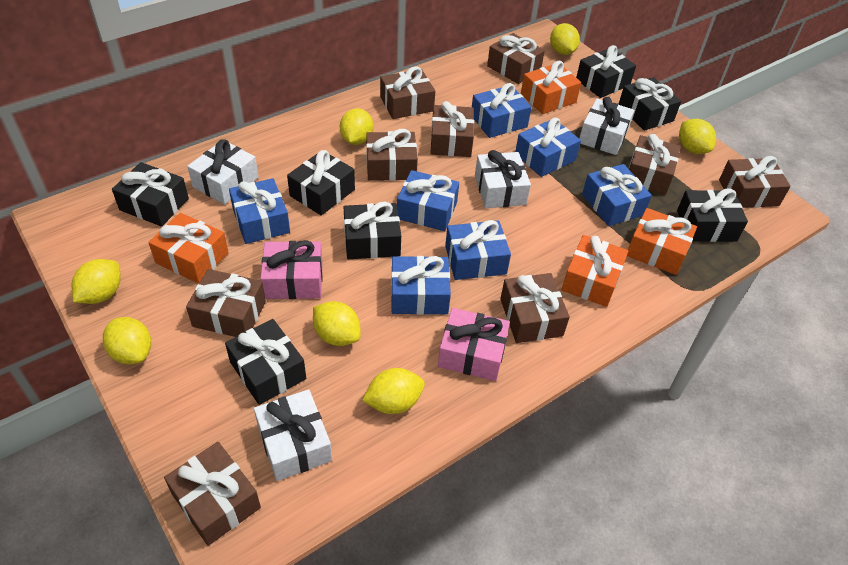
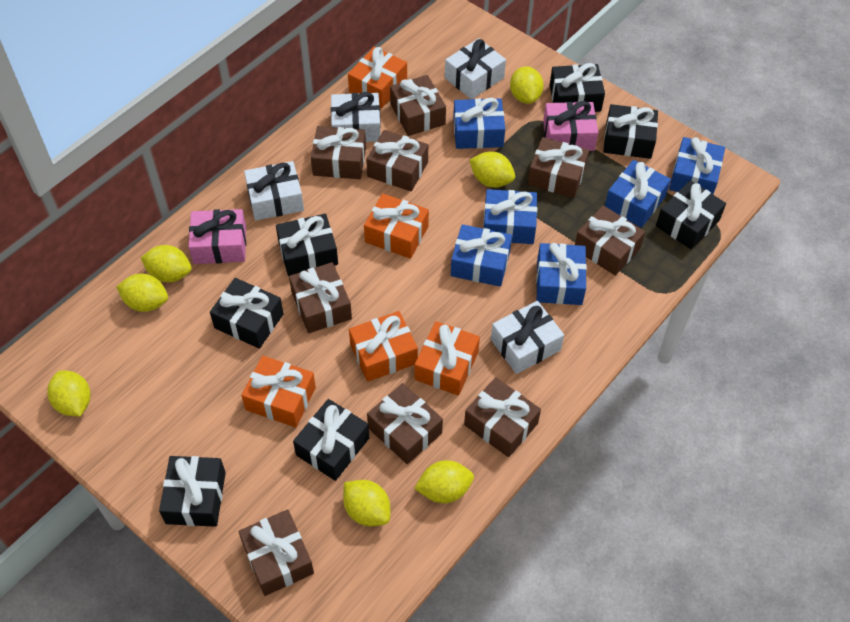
blue gift: [229,178,290,244] [391,256,451,315] [397,170,459,231] [445,220,511,280] [472,83,531,138] [515,118,581,177] [582,164,652,226] = 7 -> [451,224,512,287] [453,98,505,149] [483,189,537,244] [536,243,587,305] [605,160,671,228] [669,137,725,194] = 6
orange gift: [148,213,229,284] [521,61,581,114] [562,235,628,307] [627,208,697,275] = 4 -> [241,356,316,428] [348,47,407,108] [349,311,418,382] [364,194,429,259] [415,321,480,396] = 5

